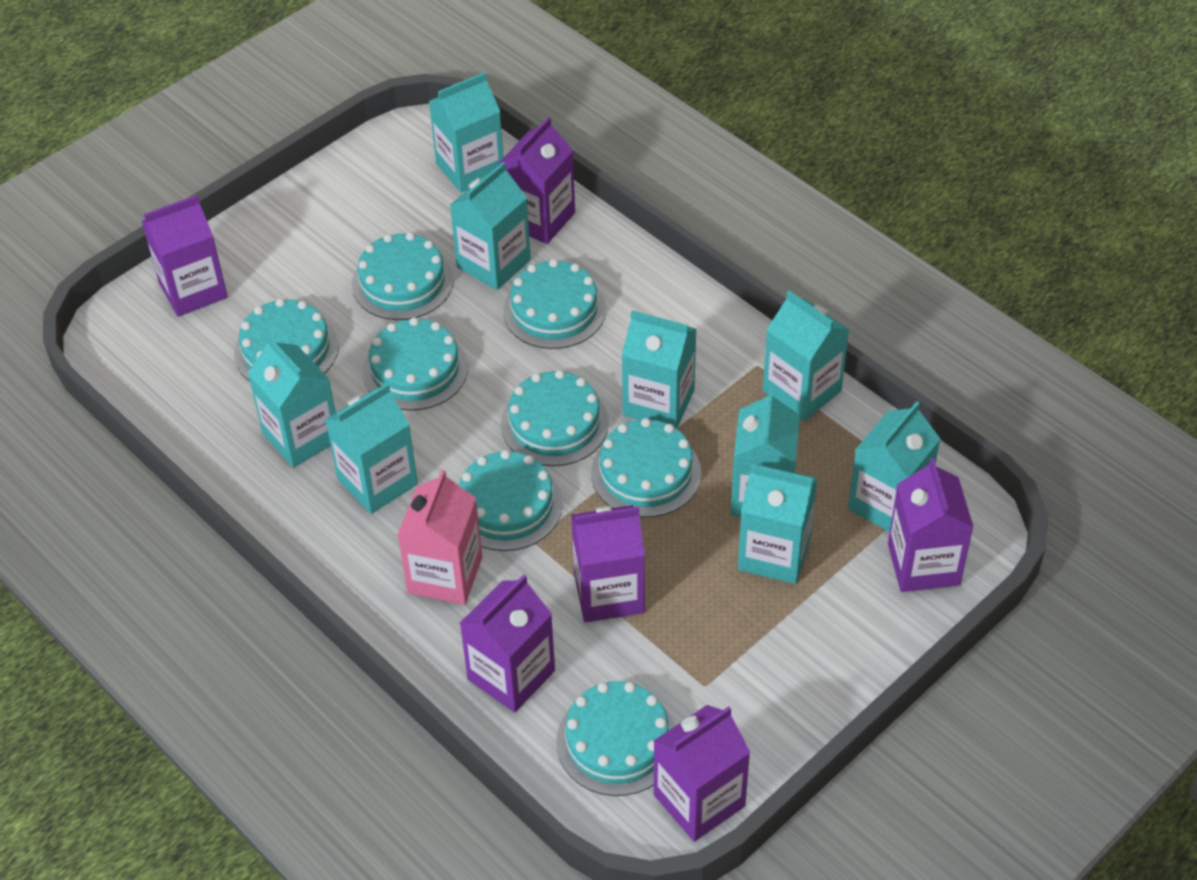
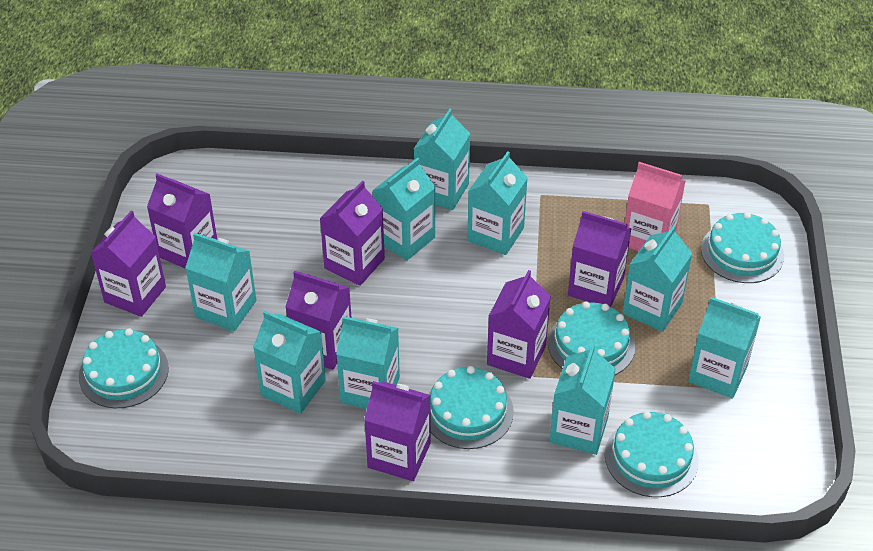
purple carton: [141,195,228,317] [460,575,555,712] [499,117,575,244] [571,505,645,622] [654,705,751,842] [888,458,973,592] = 6 -> [91,211,166,317] [147,173,217,269] [286,271,352,370] [320,181,385,286] [364,381,431,481] [487,270,551,379] [568,211,632,307] = 7
turquoise cake: [234,298,339,381] [352,232,453,320] [363,317,468,411] [459,450,563,551] [501,370,609,466] [503,259,606,349] [556,681,676,796] [591,418,701,517] = 8 -> [79,328,169,408] [428,366,514,449] [548,301,635,375] [605,411,699,497] [701,212,784,283] = 5

